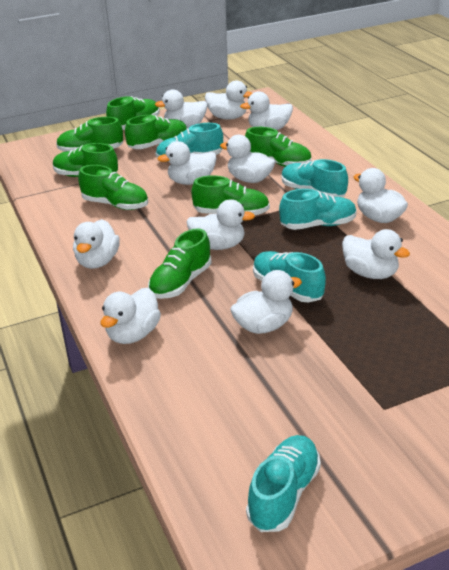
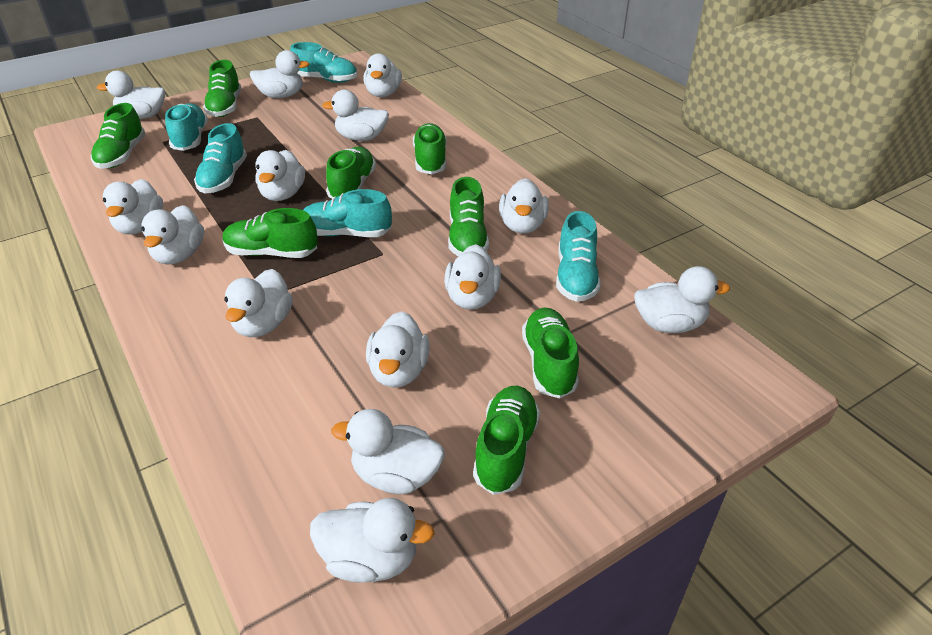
white duck: [73,219,120,269] [101,288,161,344] [155,89,207,128] [157,141,216,185] [186,199,255,250] [205,80,252,120] [220,135,275,183] [230,270,302,334] [240,91,293,130] [342,229,410,279] [354,168,408,223] = 11 -> [97,71,165,119] [103,179,163,235] [141,205,204,265] [224,269,293,337] [250,50,310,98] [255,150,305,201] [310,498,434,583] [322,90,389,141] [331,409,445,494] [363,53,402,97] [366,311,430,388] [444,244,501,310] [499,178,549,234] [634,266,730,333] = 14

